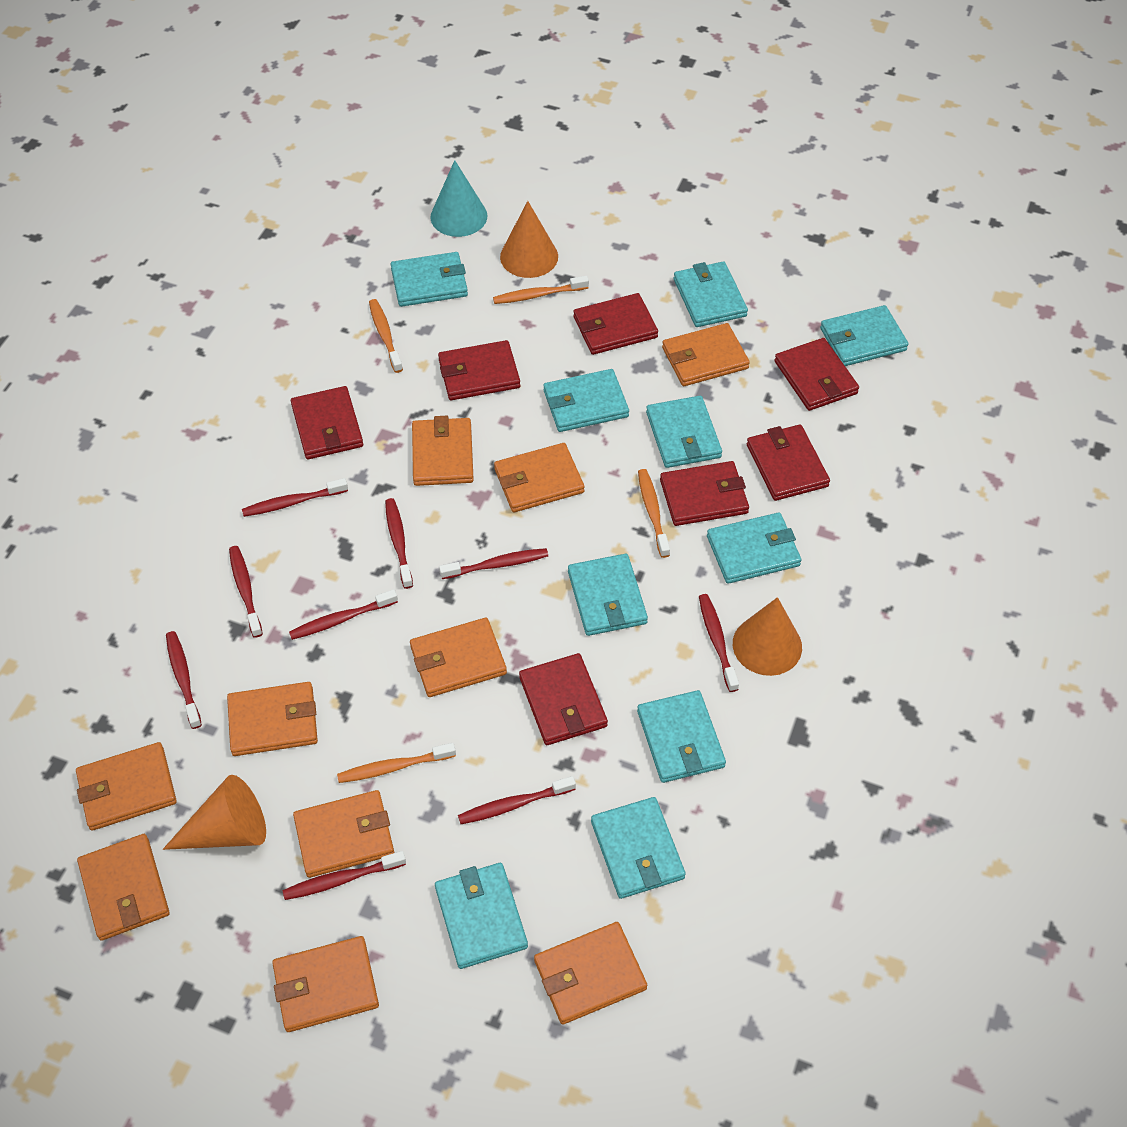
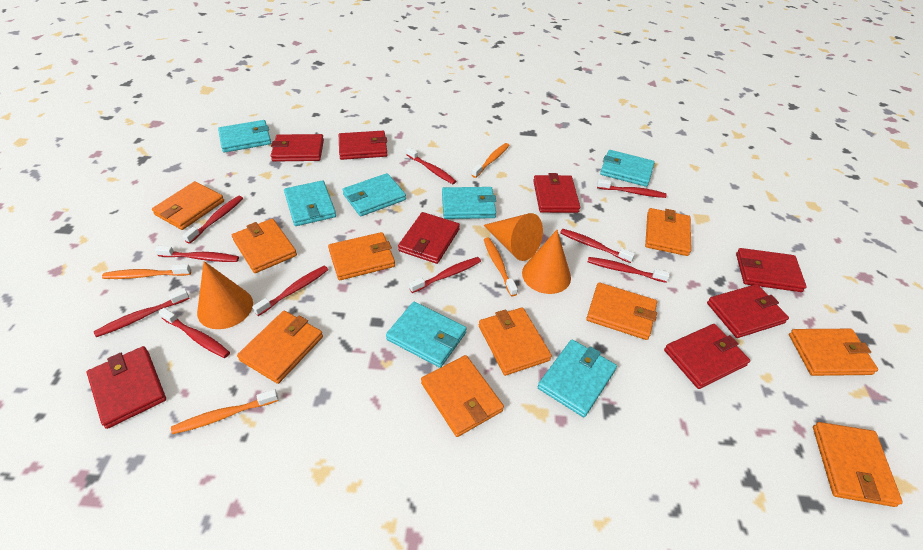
red toothbrush: [166,631,202,729] [229,546,263,638] [242,478,348,517] [282,851,406,900] [289,589,398,640] [385,498,413,589] [439,548,548,579] [458,776,576,824] [699,594,739,692] = 9 -> [94,288,190,337] [155,246,239,262] [158,308,230,358] [182,195,243,244] [252,266,328,316] [406,147,456,184] [409,257,481,293] [560,229,635,263] [588,257,670,283] [597,179,667,198] = 10
red wallet: [291,386,363,459] [438,340,520,400] [519,653,608,745] [573,293,658,355] [660,461,749,526] [747,424,830,501] [774,338,859,411] = 7 -> [87,346,166,429] [271,134,324,162] [339,131,388,160] [398,212,460,264] [533,173,580,213] [664,324,750,389] [707,284,789,338] [736,248,807,292] = 8
turquoise cone: [430,160,487,237] = 1 -> none = 0
turquoise wallet: [391,252,468,307] [435,863,528,969] [543,369,629,432] [568,554,648,636] [591,797,686,899] [637,690,726,783] [646,396,722,468] [674,261,748,327] [707,512,801,584] [820,305,909,366] = 10 -> [218,120,271,153] [284,180,336,226] [342,173,406,216] [386,302,467,368] [442,187,496,219] [538,339,617,417] [600,150,655,187] = 7

